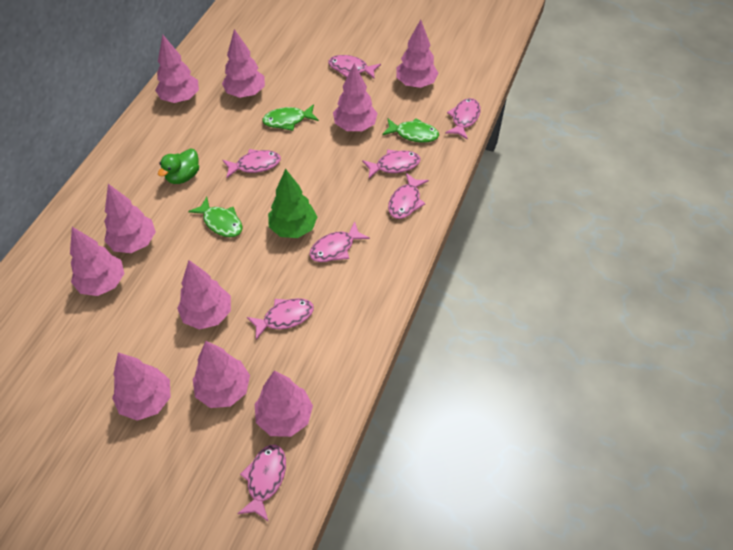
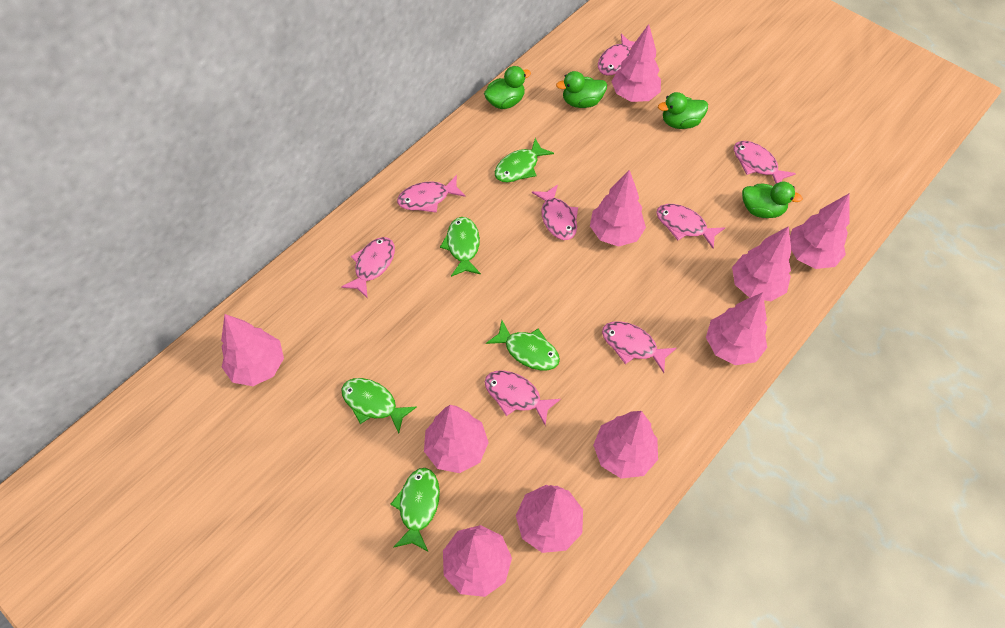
green duck: [158,149,199,184] = 1 -> [484,66,531,109] [556,71,607,108] [658,92,708,129] [742,182,803,218] = 4
green fish: [188,197,243,237] [262,104,319,131] [382,118,439,143] = 3 -> [341,378,417,433] [390,468,440,551] [440,217,481,277] [486,320,560,370] [495,138,554,183] = 5
green tree: [268,169,317,238] = 1 -> none = 0

